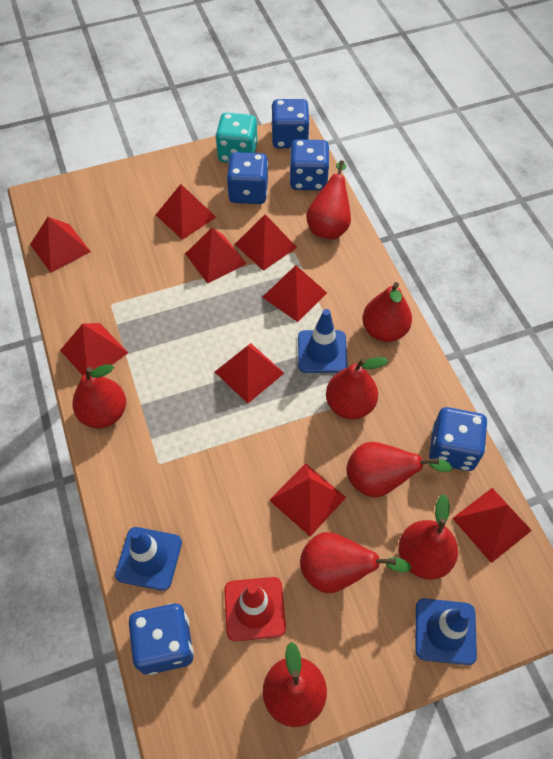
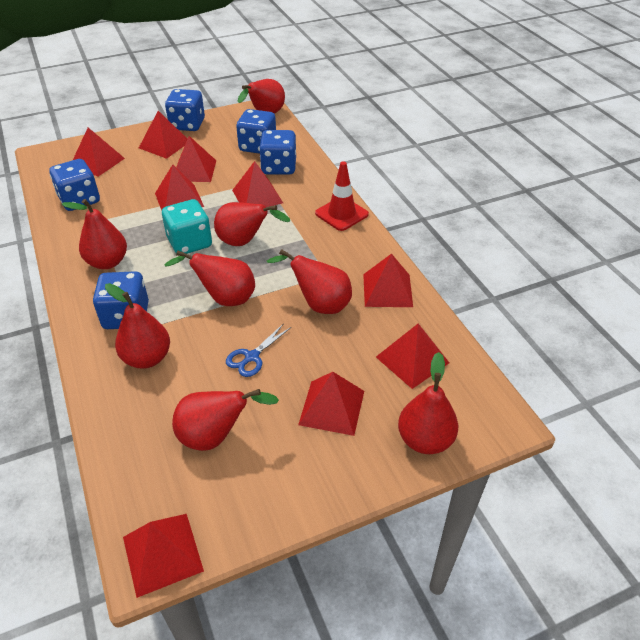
blue scissors: none = 0 -> [226,323,291,377] = 1
blue traffic cone: [115,527,182,591] [298,309,347,373] [415,598,477,665] = 3 -> none = 0

